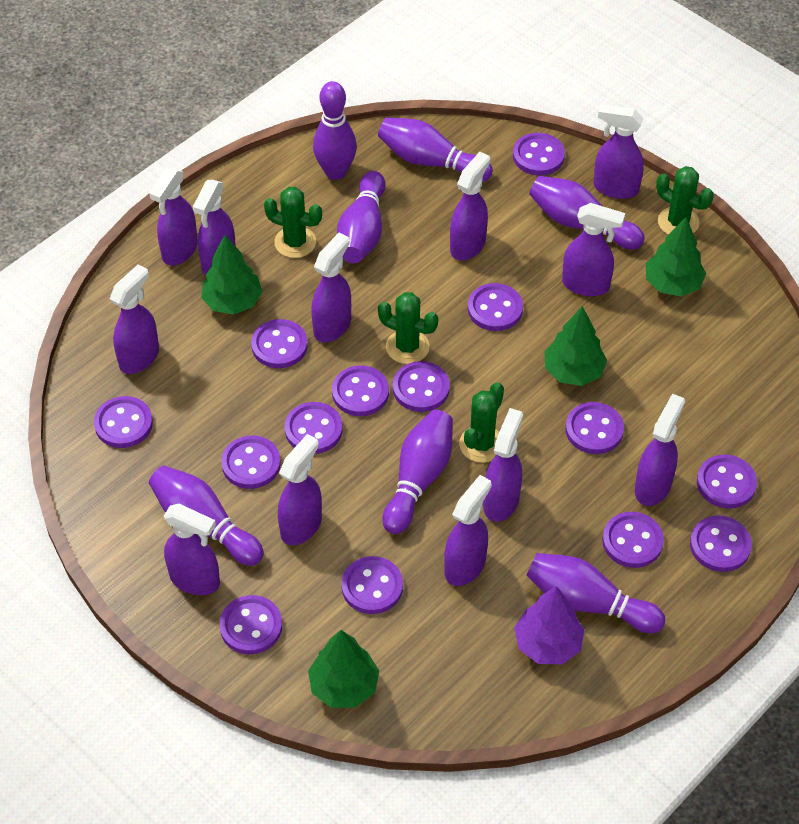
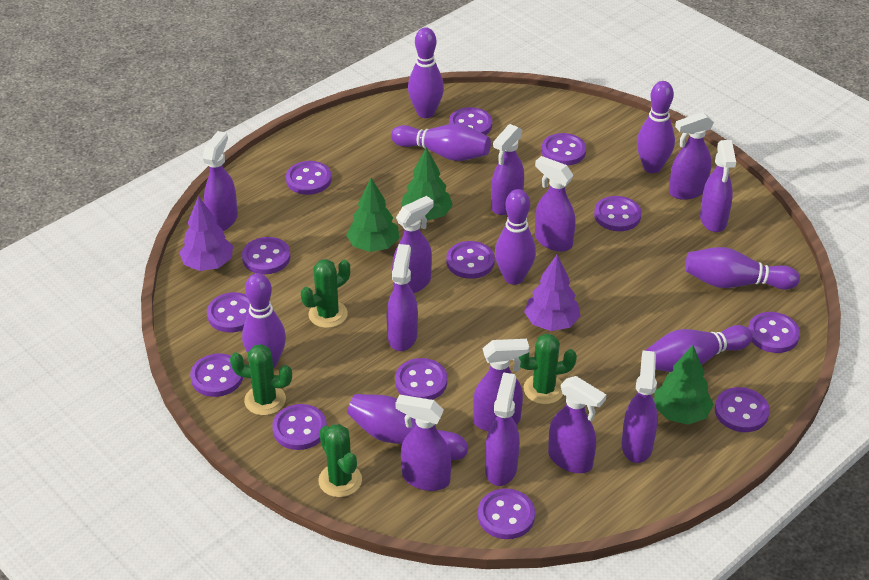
green tree: [201,235,263,315] [308,630,379,708] [545,306,607,386] [646,217,706,296] = 4 -> [346,178,399,252] [401,147,453,221] [654,345,714,425] = 3
purple bowling pin: [149,466,264,566] [313,81,357,180] [337,171,386,263] [378,117,493,182] [382,410,453,534] [526,553,665,633] [529,176,645,250] = 7 -> [242,273,286,369] [347,394,468,460] [391,124,491,161] [408,27,444,118] [495,189,536,285] [637,81,675,173] [645,325,753,372] [685,247,800,290] = 8
purple button: [94,396,153,448] [219,595,282,654] [221,435,281,489] [251,319,308,368] [285,402,343,454] [332,365,389,416] [341,556,403,614] [393,361,450,412] [468,283,523,331] [513,133,565,176] [565,402,624,454] [602,512,664,568] [690,515,752,572] [697,455,757,509] = 14 -> [190,354,243,397] [207,292,250,333] [242,237,291,274] [272,404,327,450] [286,161,332,195] [395,358,447,400] [446,241,495,279] [449,107,492,135] [478,489,535,539] [542,133,586,166] [594,196,641,231] [715,387,770,432] [748,312,800,353] = 13
purple tree: [514,586,585,664] = 1 -> [179,196,233,271] [524,255,581,331] = 2

